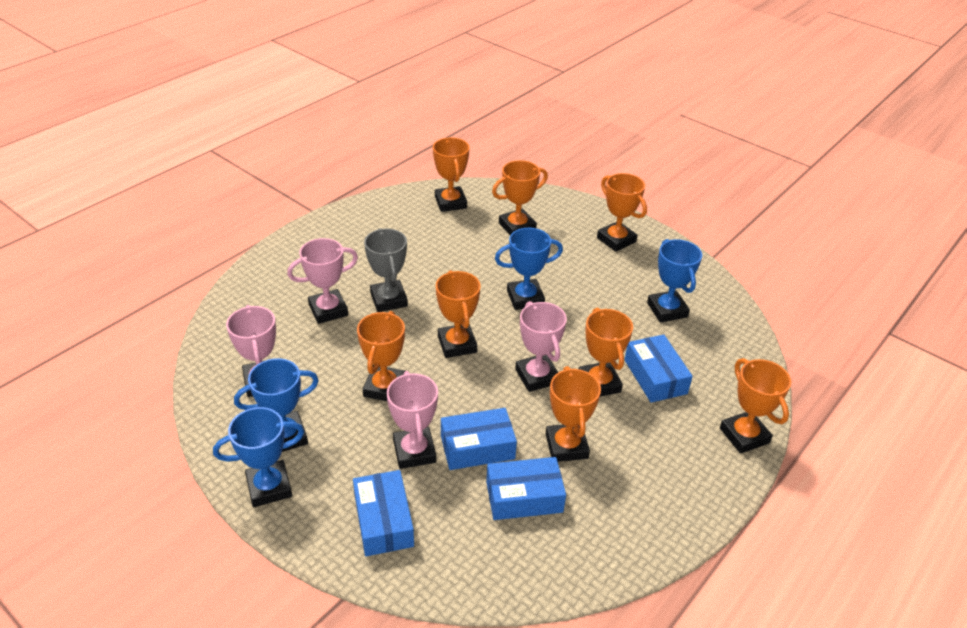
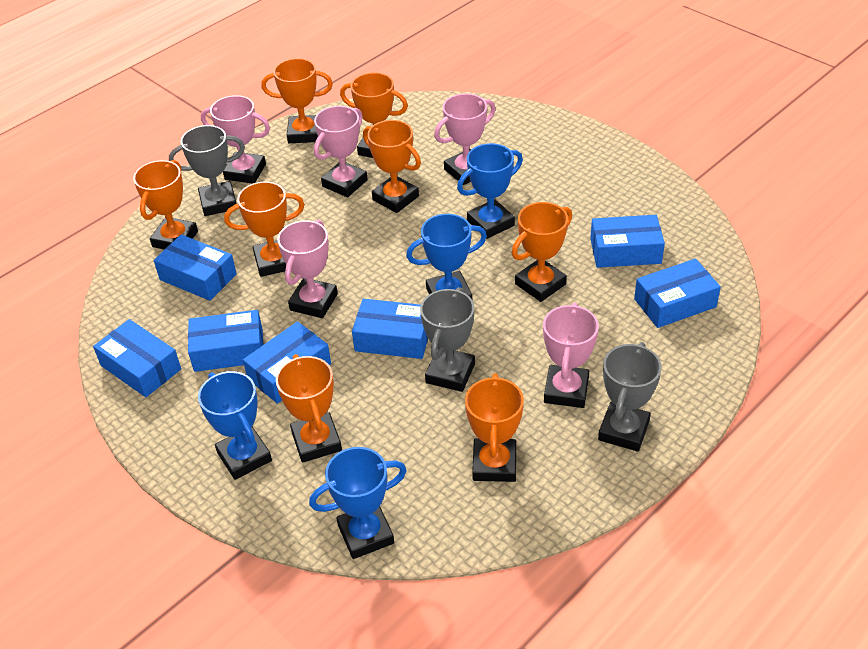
blue box: [353,470,414,556] [441,408,517,470] [486,457,566,520] [624,334,693,403] = 4 -> [93,319,181,397] [154,234,237,301] [188,310,264,372] [243,321,331,404] [352,299,428,359] [590,215,665,268] [634,259,721,328] = 7
grey trophy: [364,228,408,312] = 1 -> [169,125,245,216] [420,287,475,392] [598,342,662,452] = 3
pink trophy: [226,305,276,397] [287,238,358,324] [387,371,438,469] [515,301,567,392] = 4 -> [201,95,270,184] [277,220,338,318] [314,106,368,197] [434,93,496,185] [543,302,599,408] = 5

